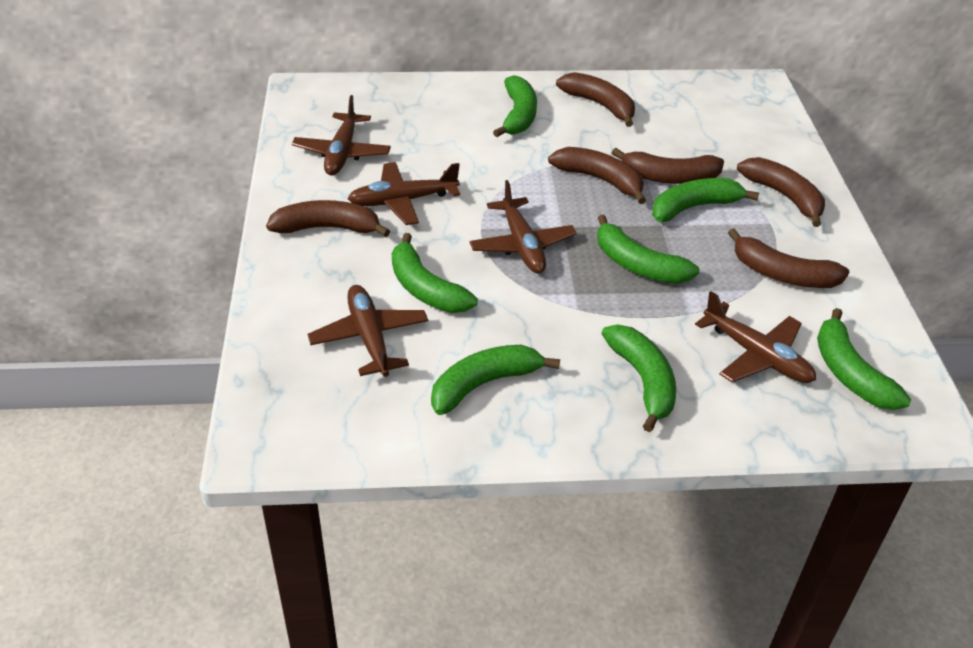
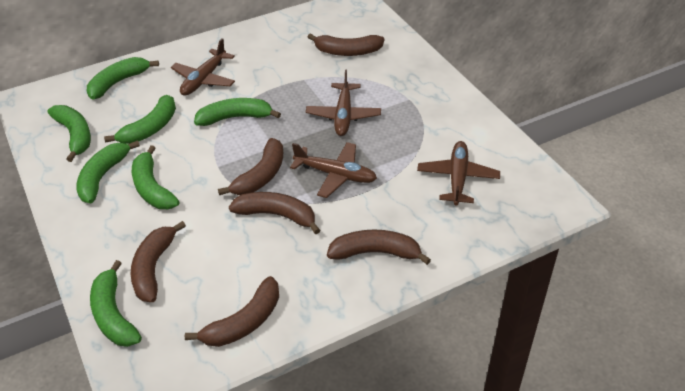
brown plane: [292,95,391,176] [308,285,428,377] [348,162,460,225] [469,180,577,273] [695,291,816,383] = 5 -> [171,38,235,96] [290,142,377,198] [306,69,381,136] [417,141,500,206] = 4

